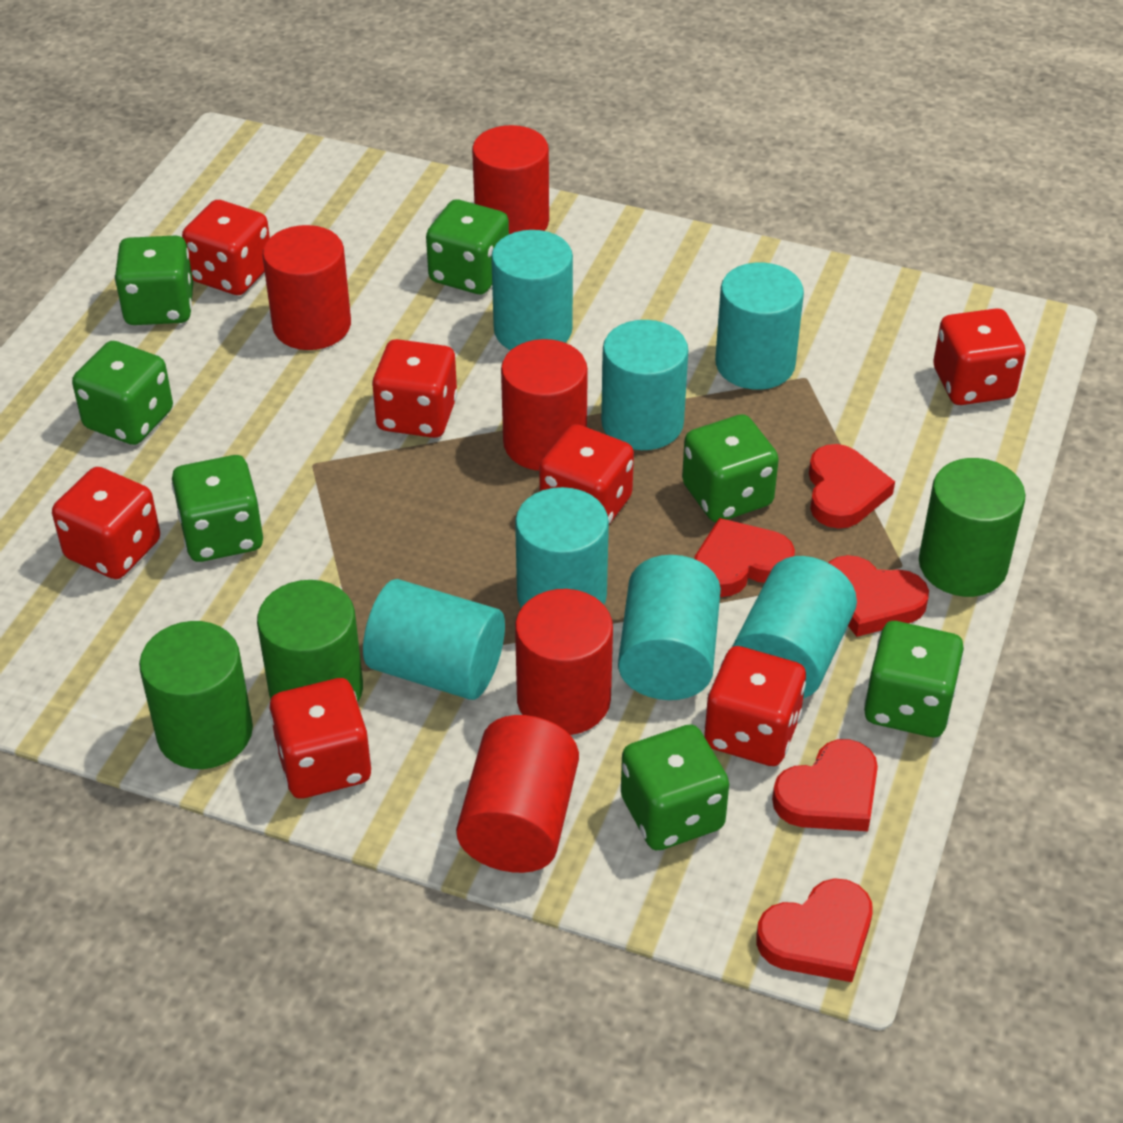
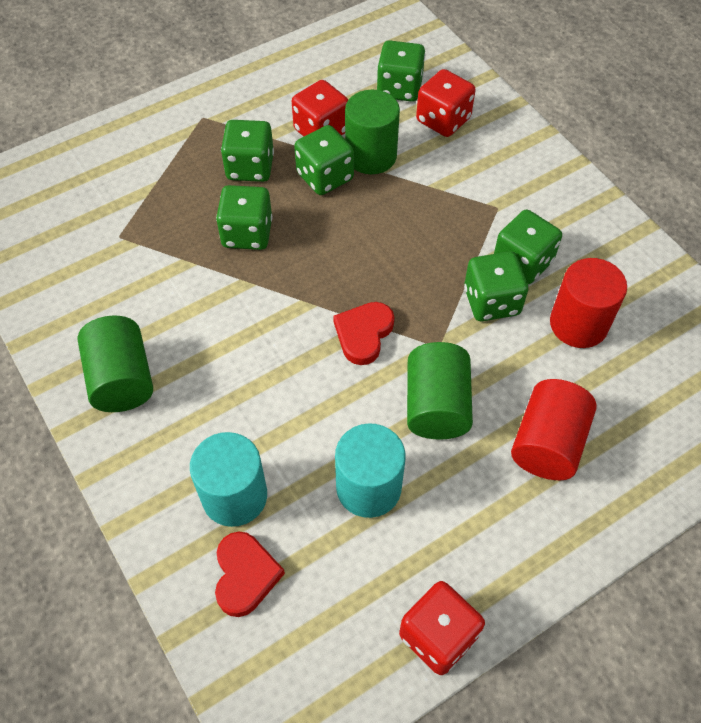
green dice: [72,341,173,445] [115,236,193,325] [172,455,263,562] [426,200,509,294] [621,724,729,851] [682,414,779,522] [864,621,964,737] = 7 -> [216,185,272,250] [221,120,274,182] [294,125,354,195] [377,40,425,102] [464,252,528,321] [494,210,562,284] = 6
red cylinder: [262,225,351,350] [456,715,579,873] [472,125,549,234] [501,339,588,471] [515,589,613,735] = 5 -> [511,379,597,480] [550,258,627,348] = 2
red dice: [52,467,160,579] [182,200,270,295] [270,678,371,799] [372,339,458,438] [539,424,634,525] [704,646,806,766] [933,308,1026,405] = 7 -> [292,80,348,137] [399,581,485,675] [416,69,475,137] = 3
red heart: [694,518,795,597] [756,878,872,982] [772,739,878,831] [809,444,895,529] [828,555,929,637] = 5 -> [215,532,285,617] [333,302,394,365] = 2
turquoise cylinder: [363,579,505,700] [491,230,573,350] [515,487,609,608] [601,320,688,450] [618,555,721,700] [715,263,804,390] [732,556,857,699] = 7 -> [190,432,267,527] [335,423,406,518] = 2

